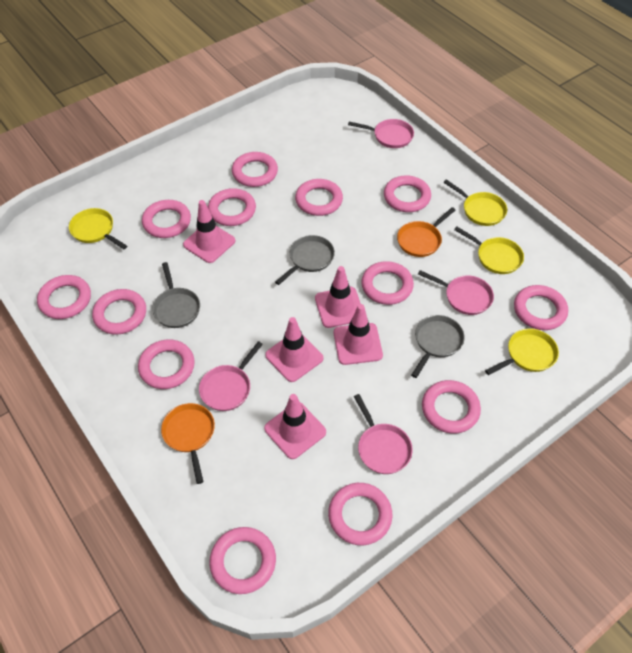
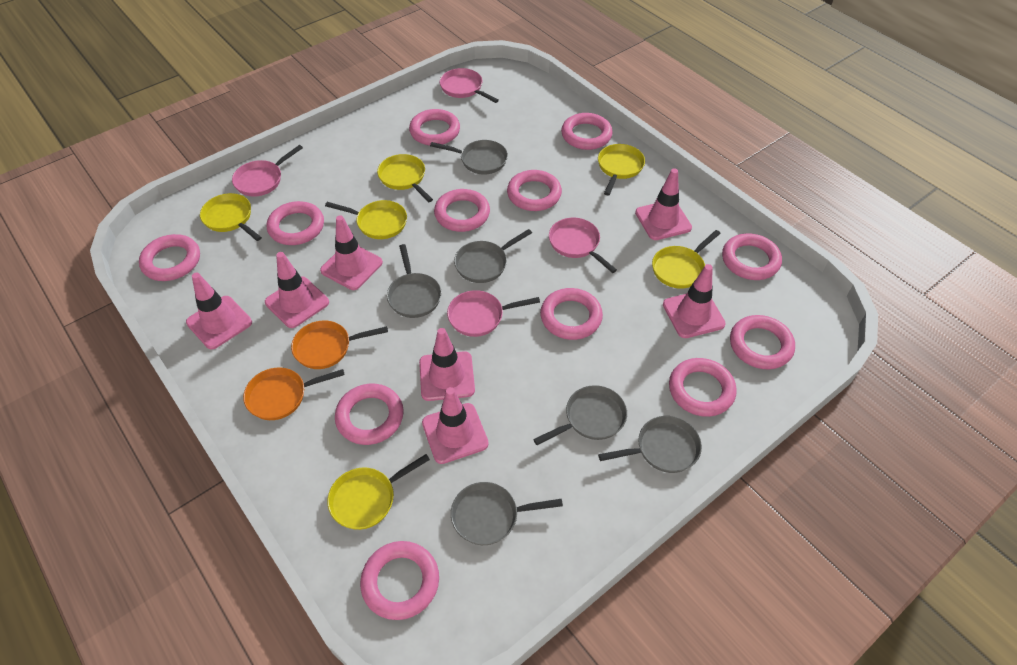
grey pan: [152,262,200,328] [275,235,335,285] [411,315,464,378] = 3 -> [387,244,442,318] [430,140,508,175] [451,482,563,545] [454,229,532,283] [533,385,627,445] [598,416,702,473] = 6
pink ring: [37,275,91,319] [92,289,146,335] [138,340,195,389] [142,200,191,238] [208,188,256,226] [209,527,276,594] [232,152,278,187] [295,179,343,216] [328,483,392,545] [361,261,414,305] [384,175,431,212] [422,380,481,434] [514,285,568,330] = 13 -> [139,234,200,281] [267,201,324,245] [335,384,404,445] [360,541,439,620] [409,109,460,146] [434,189,490,232] [507,170,562,211] [540,288,603,340] [561,113,613,150] [669,358,737,417] [722,233,782,280] [730,315,795,369] = 12
pink traffic cone: [183,200,235,263] [264,394,326,459] [265,317,323,382] [315,266,361,328] [334,304,383,365] = 5 -> [186,272,252,349] [265,252,329,328] [320,215,383,290] [419,328,475,401] [422,387,489,464] [635,168,692,240] [663,264,726,338] = 7
yellow pan: [69,208,127,249] [443,179,507,226] [454,227,524,274] [485,328,559,375] = 4 -> [200,193,262,241] [325,200,407,239] [327,454,430,530] [377,154,433,202] [598,144,645,195] [652,230,721,289] = 6

